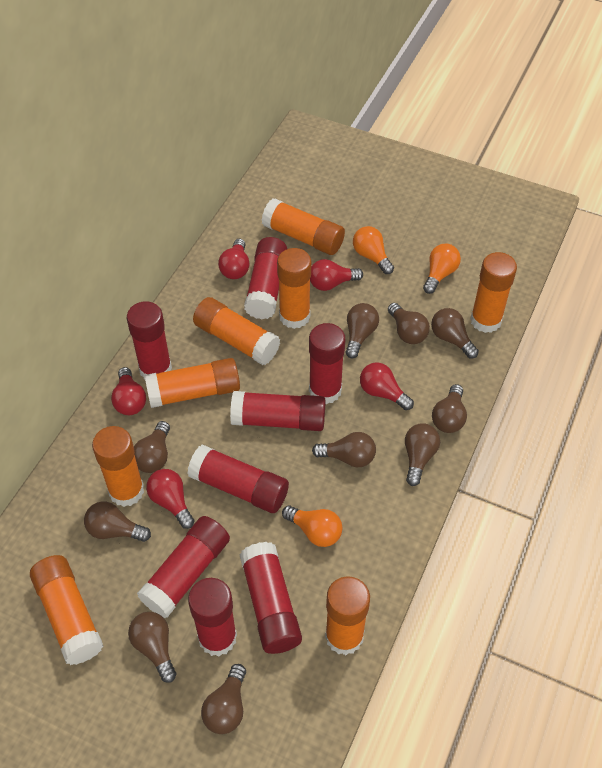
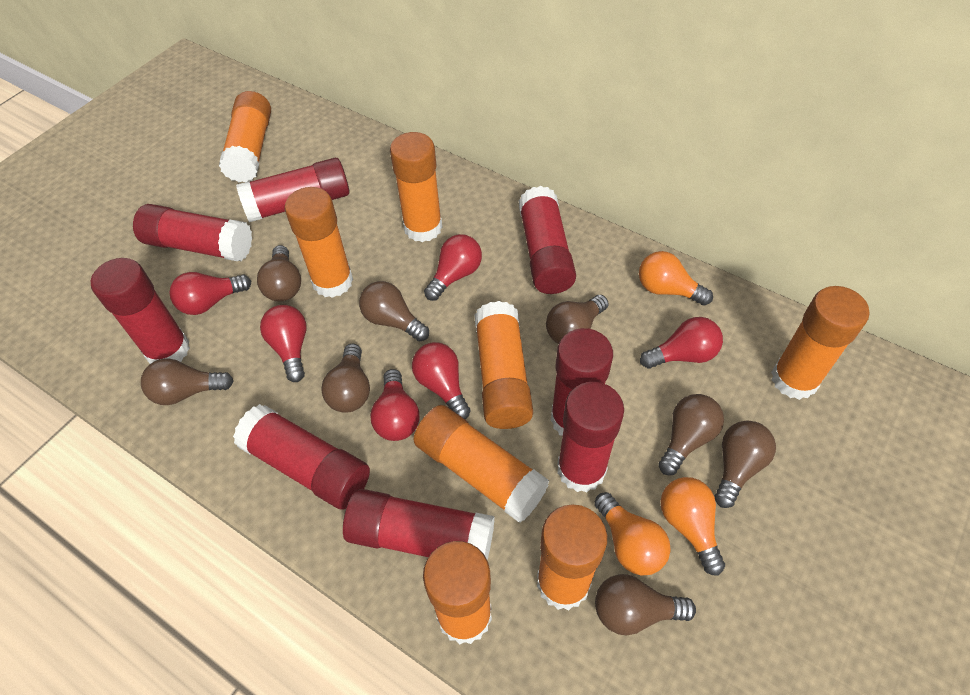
brown light bulb: [84,501,151,542] [128,612,177,683] [134,421,170,473] [201,664,246,734] [312,432,376,467] [346,303,379,358] [388,303,430,344] [405,423,440,486] [431,308,479,359] [432,384,467,433] = 10 -> [141,358,234,405] [257,245,301,302] [321,344,370,413] [359,281,429,342] [546,295,609,344] [595,574,696,635] [658,394,724,475] [714,421,776,508] = 8
red light bulb: [111,367,146,415] [146,469,194,529] [218,239,250,279] [310,259,363,291] [360,362,414,410] = 5 -> [169,272,251,315] [260,305,307,382] [370,369,419,441] [412,342,470,420] [424,234,482,301] [640,317,723,369] = 6

